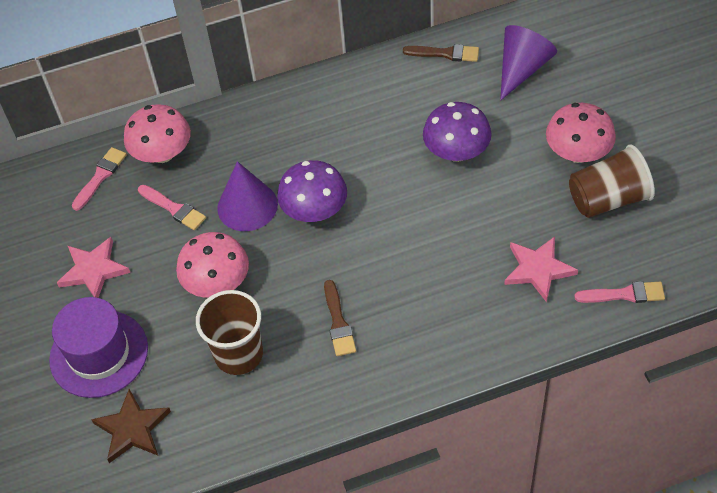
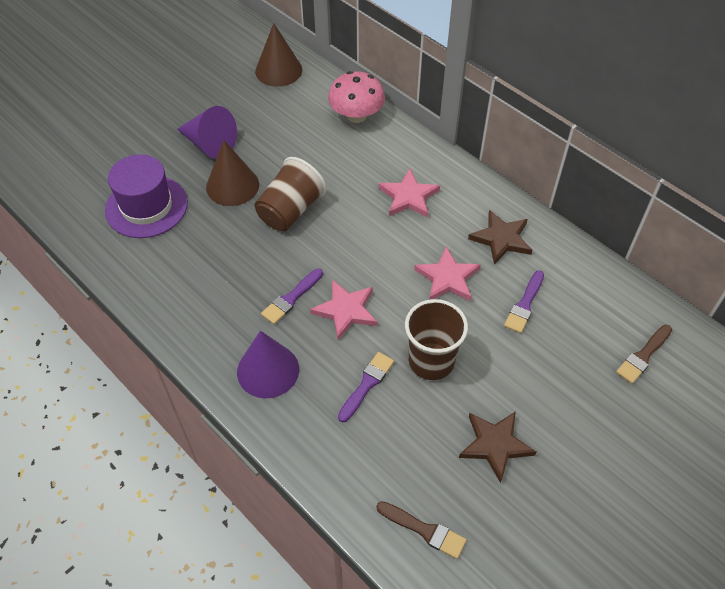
brown cone: none = 0 -> [206,140,259,206] [255,23,302,87] = 2
brown star: [91,389,171,463] = 1 -> [459,411,536,483] [468,210,532,265] = 2
pink brush: [72,147,127,211] [138,185,206,230] [574,281,665,303] = 3 -> none = 0
pink mushroom: [124,104,191,163] [176,232,249,298] [546,103,616,163] = 3 -> [328,71,385,123] = 1
pink star: [57,237,130,298] [504,236,578,302] = 2 -> [310,280,377,340] [379,169,440,218] [414,247,481,301] = 3
purple brush: none = 0 -> [261,269,323,324] [338,352,394,422] [504,270,544,333] = 3
purple mushroom: [277,160,347,222] [423,102,492,162] = 2 -> none = 0

